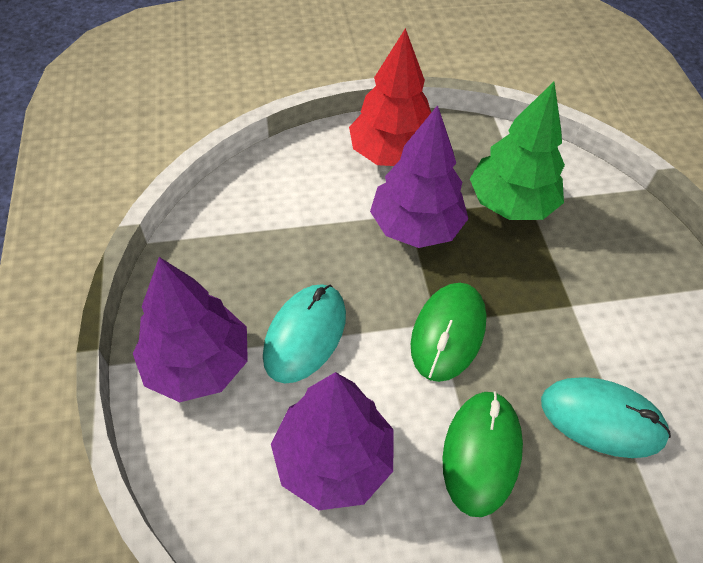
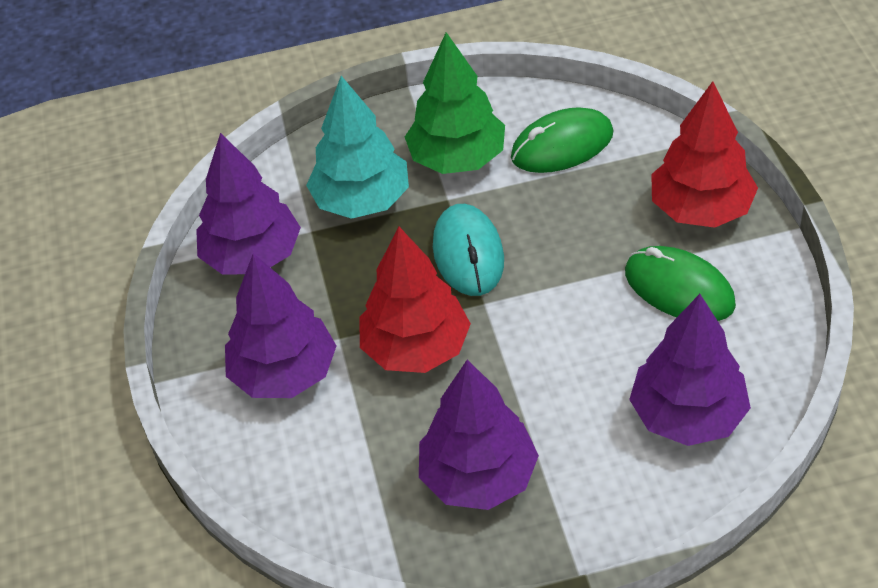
purple tree: [133,257,248,402] [271,372,393,510] [370,105,468,248] = 3 -> [196,133,301,275] [225,253,337,398] [419,360,539,510] [629,294,751,446] = 4
red tree: [349,28,431,166] = 1 -> [360,227,471,373] [651,81,758,228] = 2
turquoise mouse: [263,284,346,384] [541,377,671,458] = 2 -> [433,204,504,296] = 1
turquoise tree: none = 0 -> [306,76,409,219] = 1

